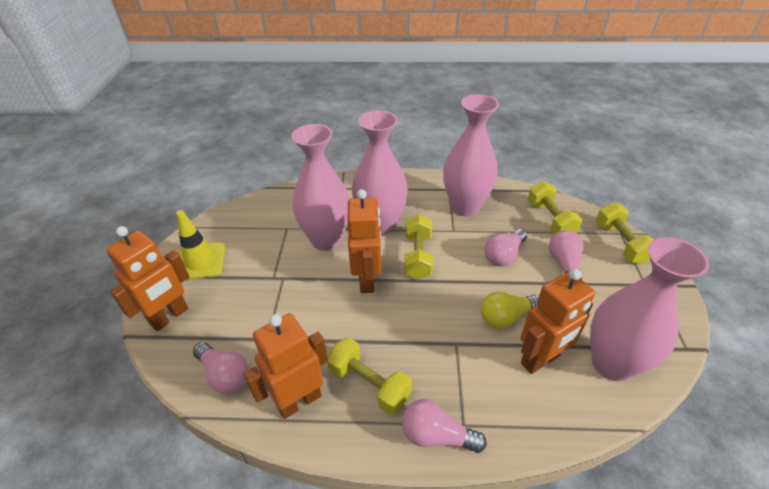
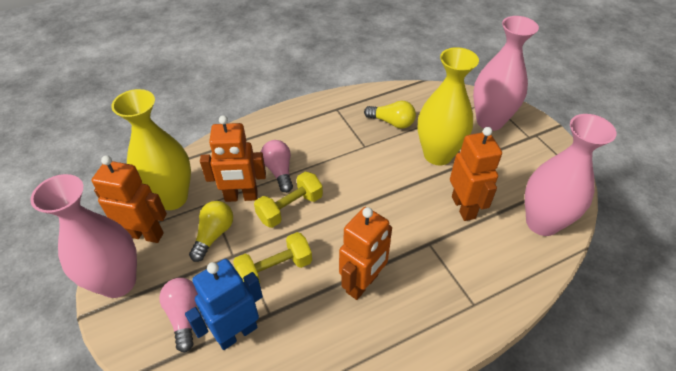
blue robot: none = 0 -> [185,259,263,350] = 1
pink light bulb: [193,342,249,394] [402,399,487,453] [484,229,527,266] [549,230,584,280] = 4 -> [159,278,198,353] [261,140,293,193] = 2
pink vase: [291,124,350,251] [352,110,408,235] [443,94,499,216] [590,237,709,381] = 4 -> [30,174,137,298] [473,16,539,131] [525,114,616,236] = 3
yellow dumbbell: [327,337,412,415] [404,214,433,279] [528,181,582,234] [596,202,654,265] = 4 -> [233,232,312,283] [254,172,323,228] = 2
yellow light bulb: [480,292,539,329] = 1 -> [189,201,233,262] [364,101,416,129] = 2
yellow traffic cone: [176,210,225,280] = 1 -> none = 0
yellow vase: none = 0 -> [111,89,191,210] [417,47,479,165] = 2

